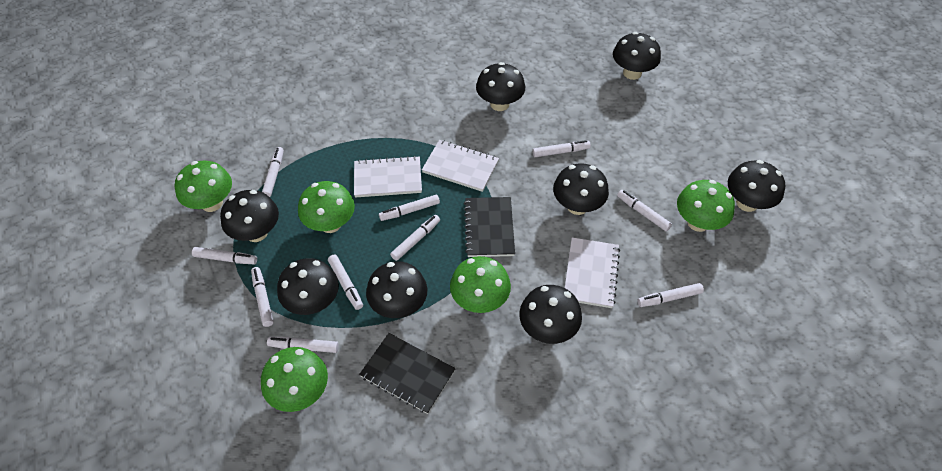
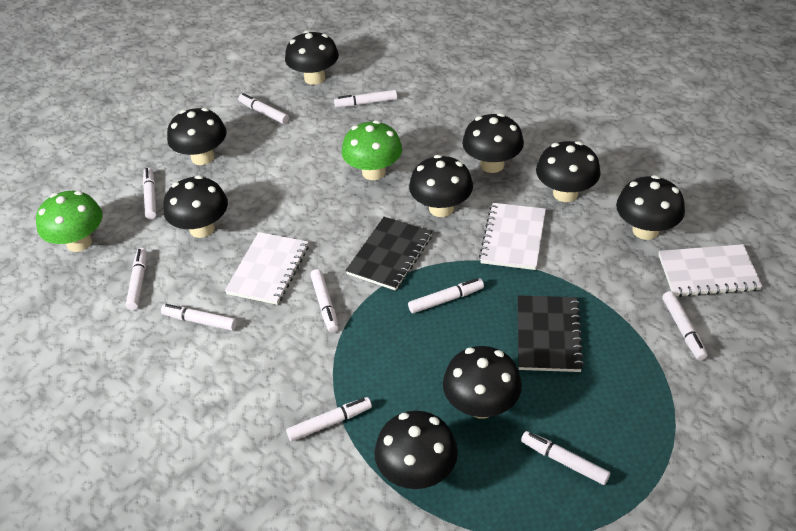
black mushroom: [220,190,279,242] [277,258,339,315] [366,261,427,318] [476,62,525,111] [519,285,582,344] [553,163,609,215] [613,32,661,80] [728,160,785,212] = 8 -> [163,175,228,238] [167,108,227,165] [285,31,339,85] [374,411,458,489] [409,155,473,217] [443,346,522,418] [462,113,524,173] [536,141,601,202] [616,175,685,240] = 9
green mushroom: [175,161,232,212] [261,347,328,412] [298,181,355,233] [450,256,511,313] [677,180,735,232] = 5 -> [36,191,103,252] [342,120,402,180] = 2

